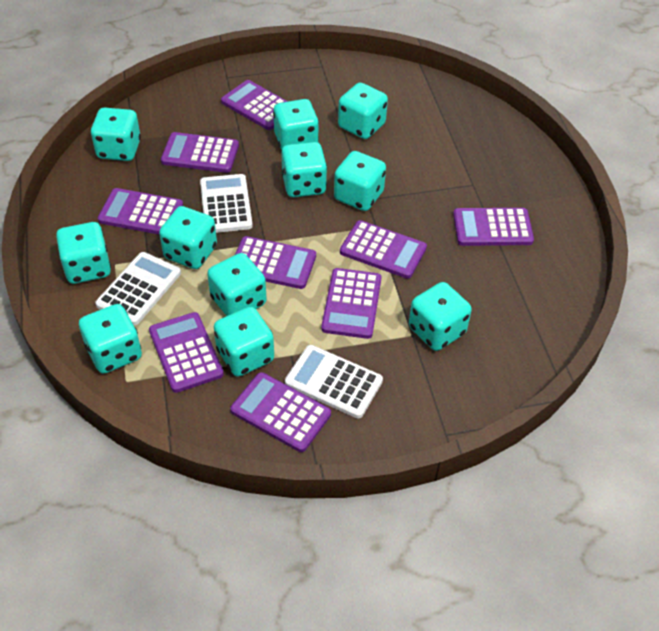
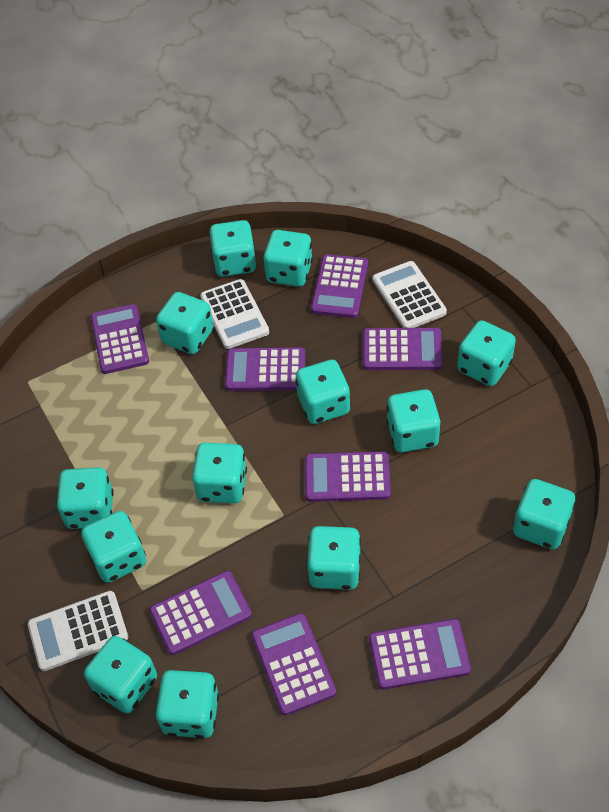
purple calculator: [98,188,183,234] [149,312,224,393] [161,132,239,173] [221,80,288,130] [230,372,331,452] [235,236,316,289] [321,268,381,339] [340,220,427,279] [453,208,534,246] = 9 -> [91,304,149,374] [149,571,252,655] [225,347,305,391] [252,613,336,716] [305,451,391,502] [311,254,368,318] [363,328,443,370] [369,619,471,689] = 8
turquoise dice: [56,222,111,284] [79,304,142,374] [91,107,141,161] [159,206,217,269] [207,253,267,316] [214,307,274,377] [273,99,319,150] [281,142,327,197] [334,151,386,211] [338,82,388,139] [409,282,472,351] = 11 -> [56,467,114,529] [81,511,146,583] [84,636,157,713] [155,670,219,738] [156,292,214,354] [192,443,247,504] [209,220,256,277] [264,230,313,287] [295,360,350,424] [307,526,361,590] [386,389,440,452] [457,320,516,386] [513,479,575,549] = 13

